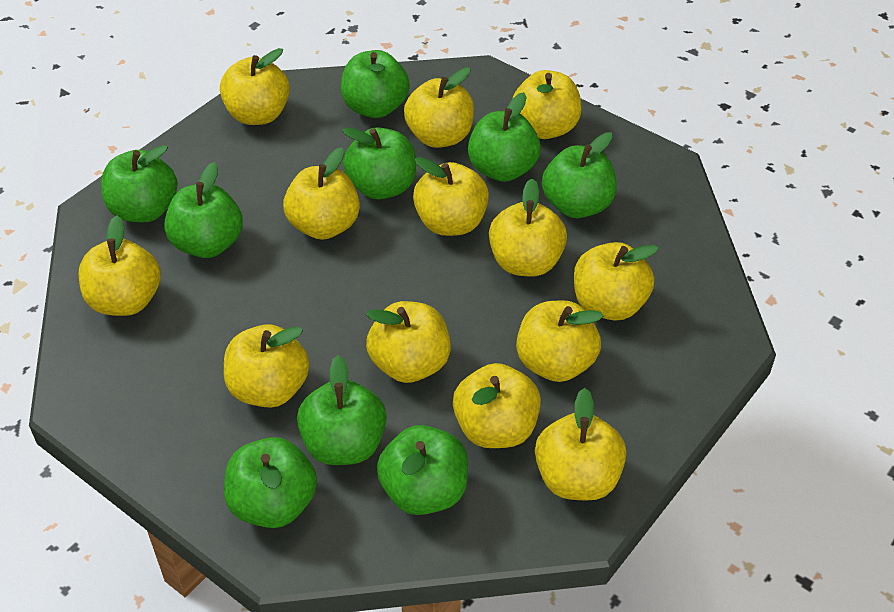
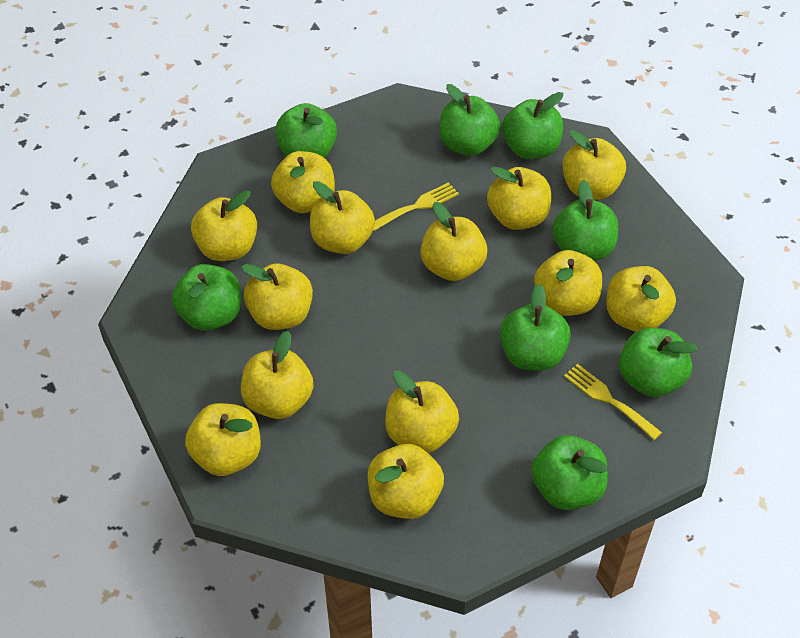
green apple: [101,145,178,222] [164,162,243,258] [224,437,317,528] [297,355,387,465] [341,50,410,118] [342,127,416,199] [377,425,468,515] [468,92,541,182] [542,132,617,218] = 9 -> [172,264,241,331] [275,103,337,158] [439,84,500,156] [500,284,571,371] [502,92,563,159] [531,435,608,510] [552,180,618,261] [619,328,698,397] = 8
yellow fork: none = 0 -> [373,182,459,231] [564,364,662,440] = 2

